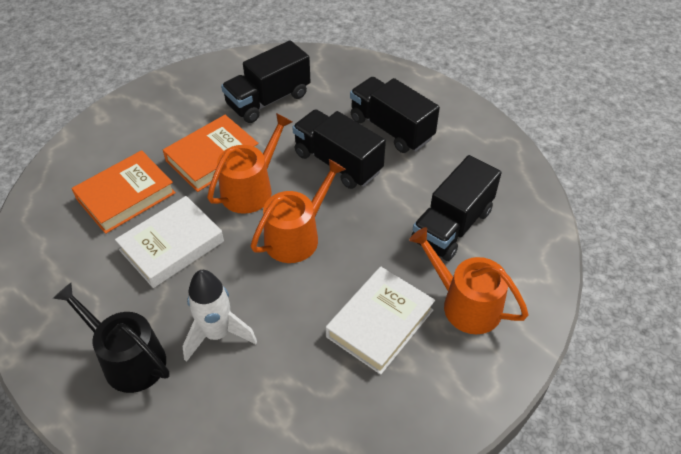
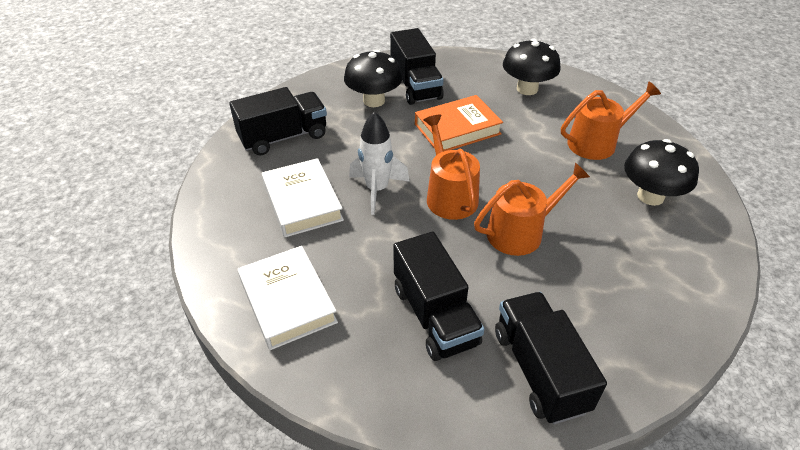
black mushroom: none = 0 -> [344,50,403,107] [503,39,561,95] [624,139,699,206] = 3
black watering can: [53,283,170,393] = 1 -> none = 0
orange book: [72,150,176,234] [163,115,259,192] = 2 -> [415,95,503,151] = 1

